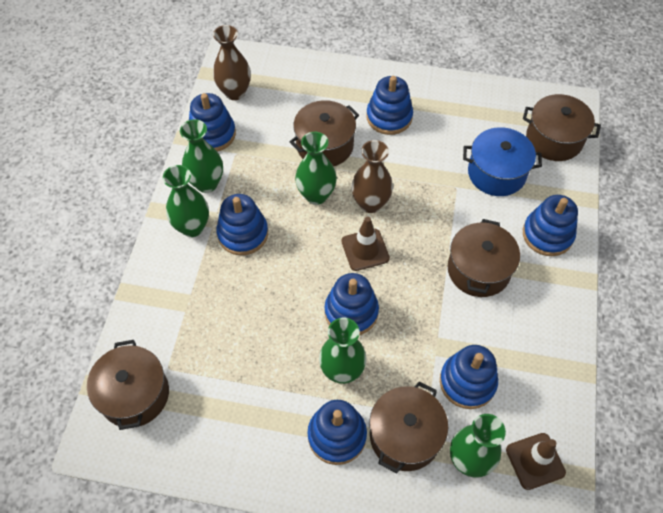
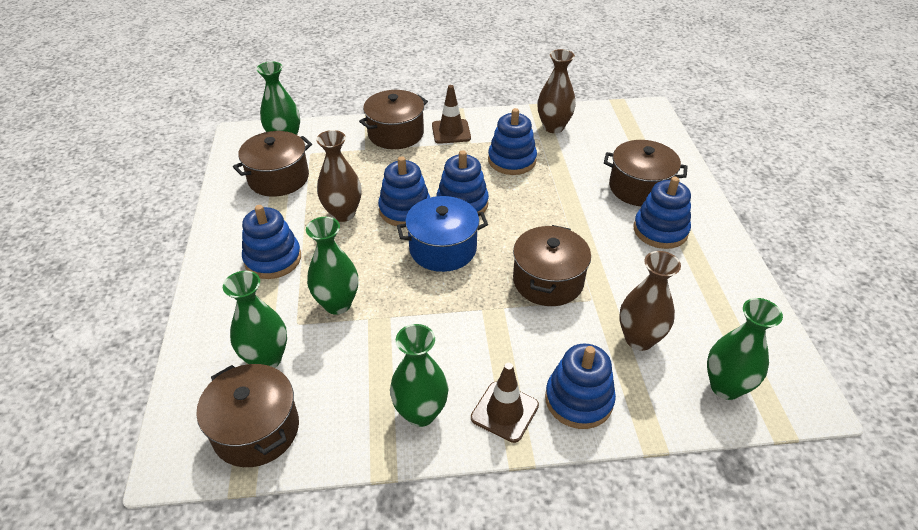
blue stacking toy: [189,93,236,152] [216,194,268,256] [307,400,367,465] [325,273,379,335] [366,76,413,135] [440,345,498,409] [523,195,578,256] = 7 -> [242,205,301,279] [378,156,431,226] [437,150,489,212] [488,108,537,175] [545,344,616,429] [634,177,691,249] = 6
brown vase: [213,25,251,100] [351,140,393,213] = 2 -> [316,130,362,222] [537,49,576,133] [619,251,681,351] = 3

